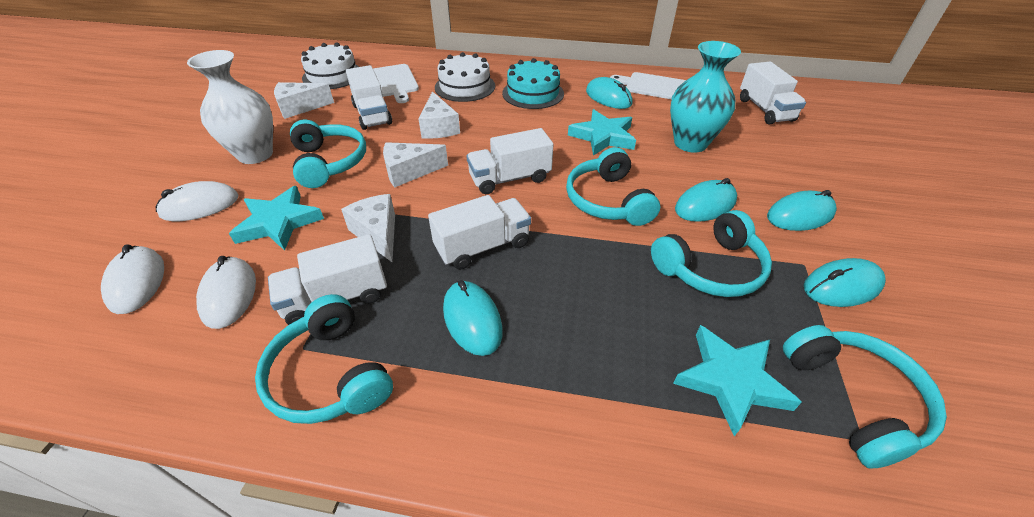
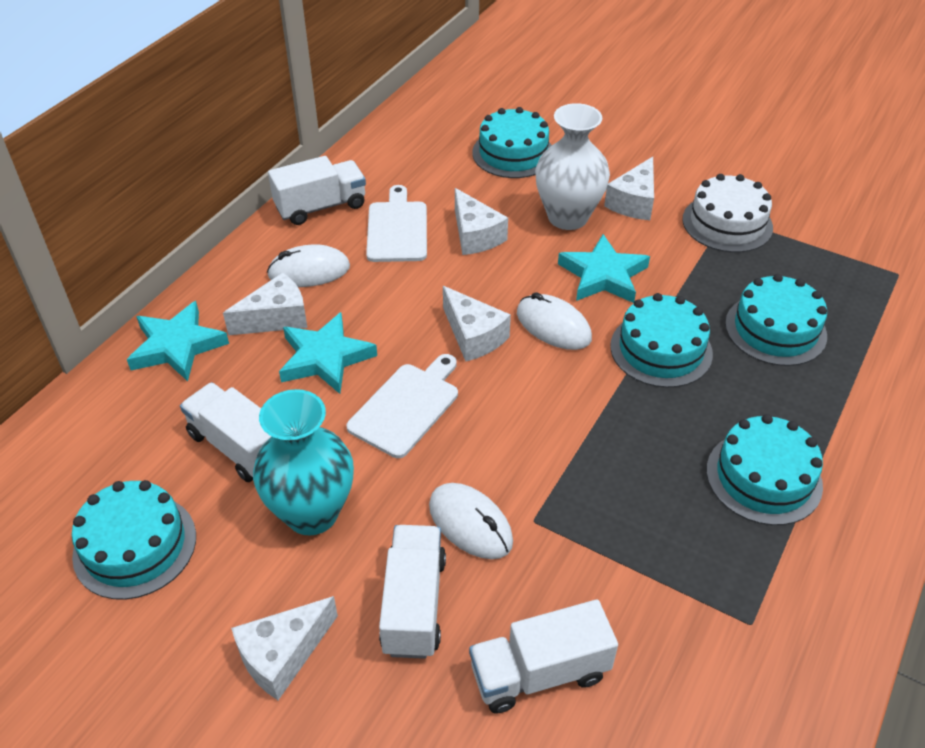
turquoise cake: [502,58,564,109] = 1 -> [72,480,196,600] [472,107,552,178] [610,293,713,388] [706,414,823,525] [725,274,827,366] = 5
turquoise headphones: [255,294,393,424] [290,119,366,188] [566,147,660,226] [651,210,772,297] [783,325,947,468] = 5 -> none = 0
turquoise mouse: [443,280,503,356] [586,77,632,109] [675,178,737,222] [767,190,837,231] [804,258,886,307] = 5 -> none = 0
white cake: [301,42,359,89] [435,52,495,102] = 2 -> [683,174,773,253] = 1
white cheese: [274,82,334,119] [341,194,395,262] [383,142,448,188] [418,91,460,139] = 4 -> [223,273,307,335] [231,596,338,700] [443,286,511,361] [455,188,508,255] [604,157,654,220] = 5
white truck: [268,234,387,325] [346,65,392,130] [428,195,531,270] [466,128,554,194] [740,62,806,124] = 5 -> [180,382,272,482] [268,156,366,225] [379,525,446,659] [469,599,618,713] = 4

